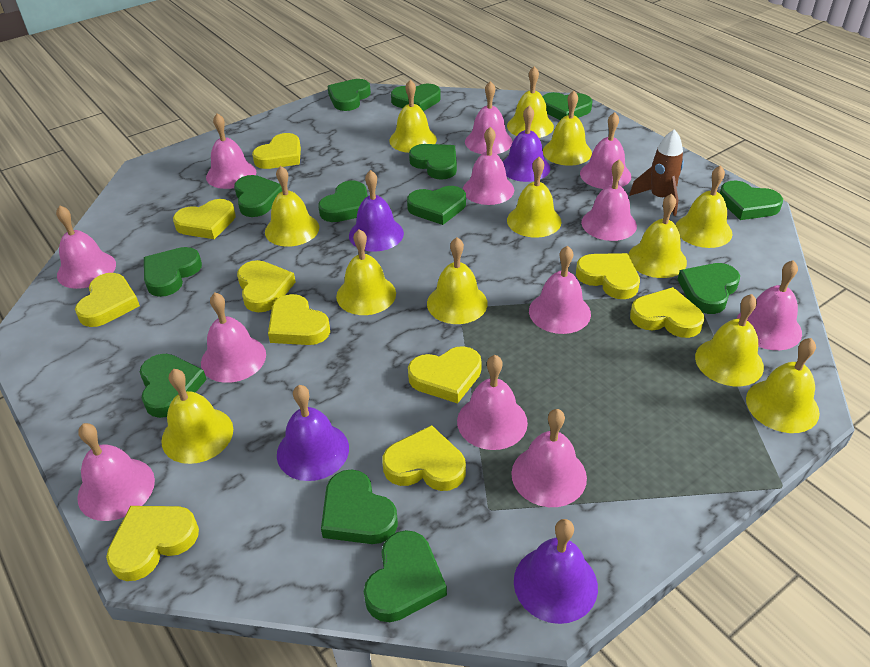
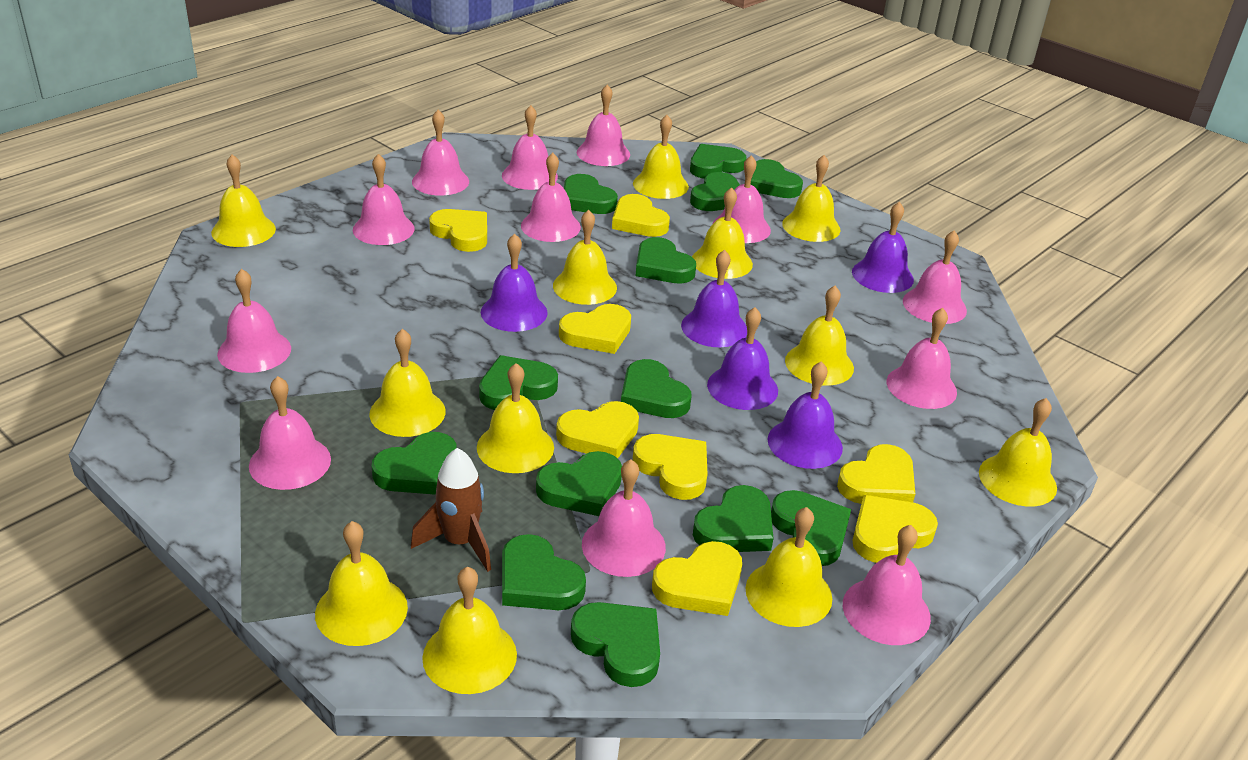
purple bell: [277,385,349,481] [349,170,404,252] [503,105,550,182] [514,519,598,624] = 4 -> [481,234,548,332] [681,250,747,347] [707,307,778,410] [768,361,843,469] [852,202,914,293] = 5
yellow heart: [75,273,140,327] [106,506,199,581] [173,199,236,239] [237,260,296,312] [252,133,301,169] [268,294,330,345] [382,425,466,491] [408,346,482,404] [576,253,640,299] [630,287,704,338] = 10 -> [429,209,487,252] [556,401,639,459] [559,304,631,354] [612,194,670,237] [633,434,707,500] [652,541,742,616] [837,444,915,504] [852,495,938,563] = 8

